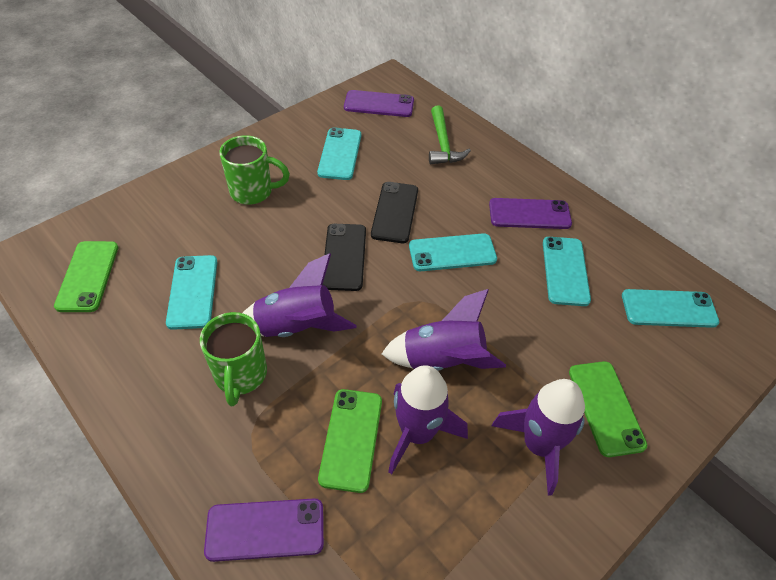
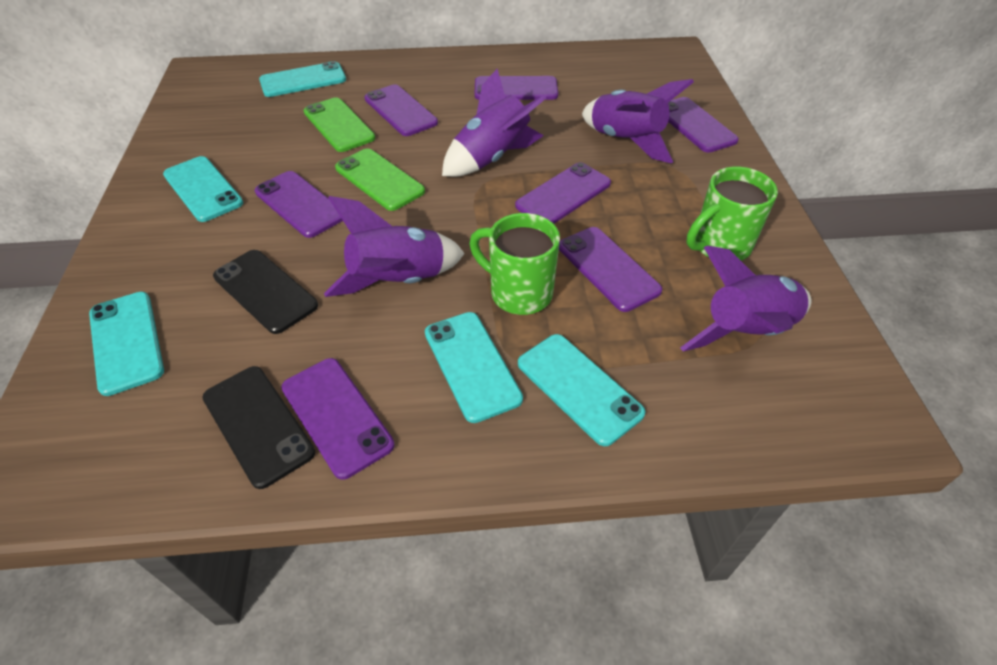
green hammer: [429,106,471,164] = 1 -> none = 0
green phone: [54,241,118,312] [318,389,382,493] [569,361,647,457] = 3 -> [304,97,375,152] [335,148,425,211] = 2
purple phone: [204,498,324,562] [344,90,414,117] [489,198,572,229] = 3 -> [255,171,343,238] [281,358,395,480] [365,84,438,136] [475,76,558,100] [515,162,611,224] [559,227,662,312] [668,97,739,153] = 7

